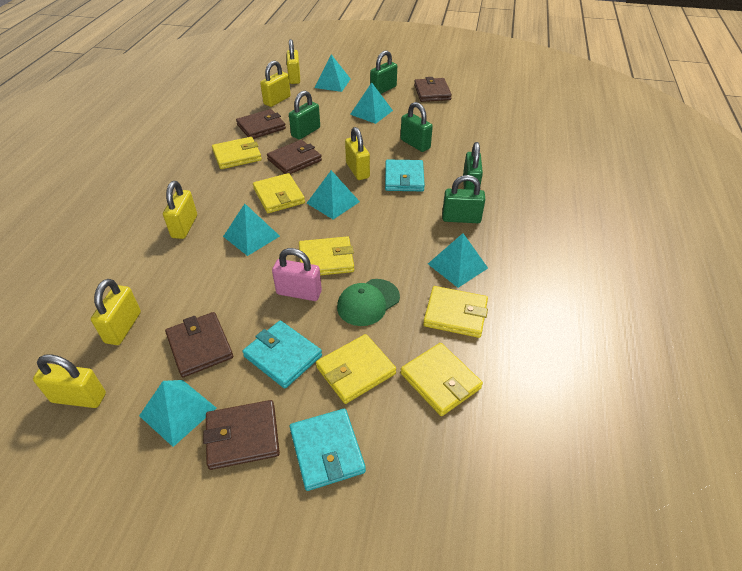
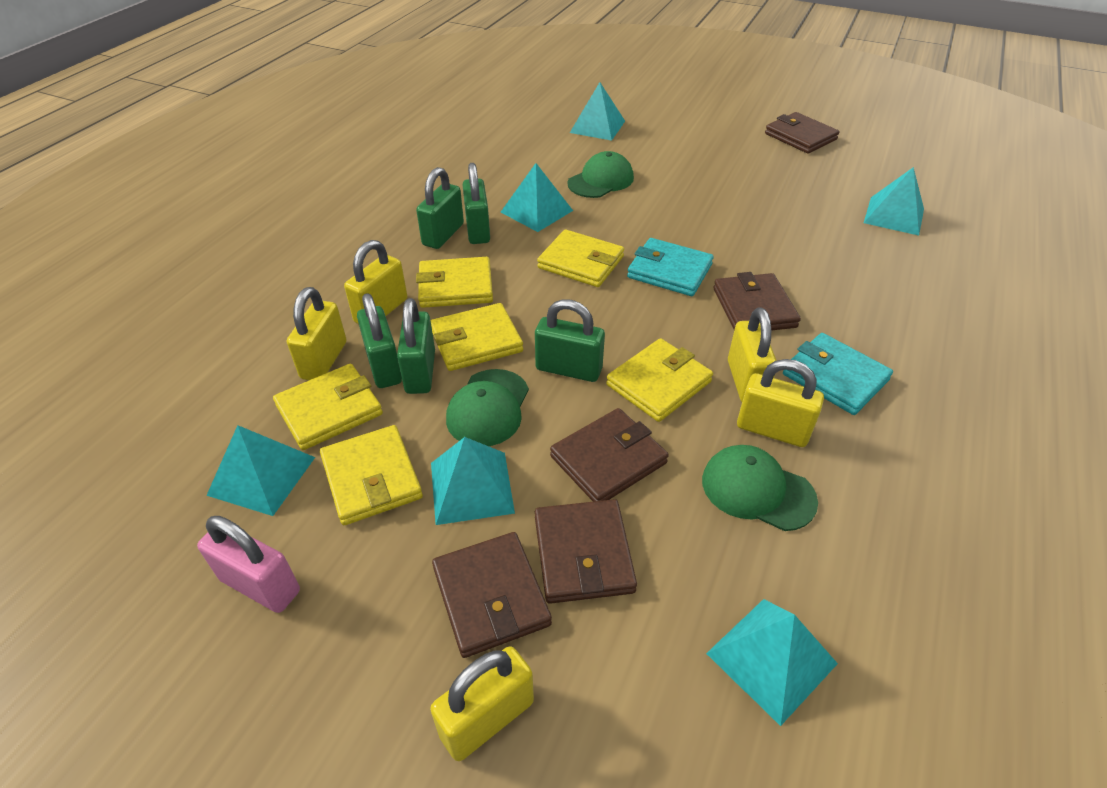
green cap: [337,279,400,326] = 1 -> [446,369,529,446] [567,151,634,198] [702,445,818,531] = 3
turquoise wallet: [242,320,322,389] [290,409,366,491] [385,160,425,191] = 3 -> [627,238,714,296] [783,333,893,415] = 2
yellow padlock: [33,354,106,408] [91,279,141,345] [163,181,197,239] [260,61,291,107] [287,39,300,84] [345,127,370,180] = 6 -> [287,287,347,380] [344,240,407,324] [430,646,534,761] [728,307,777,402] [737,359,824,447] = 5

